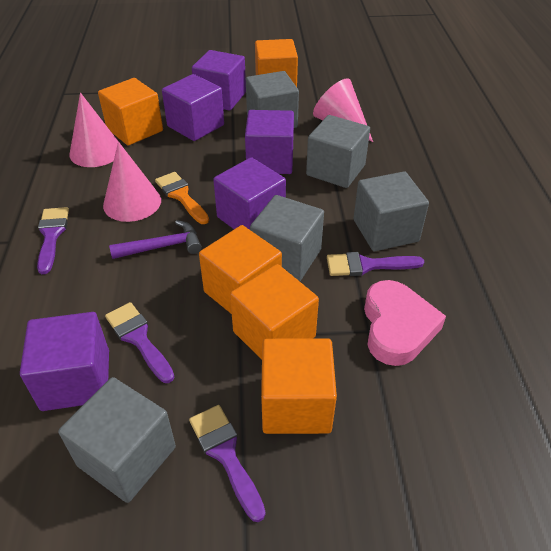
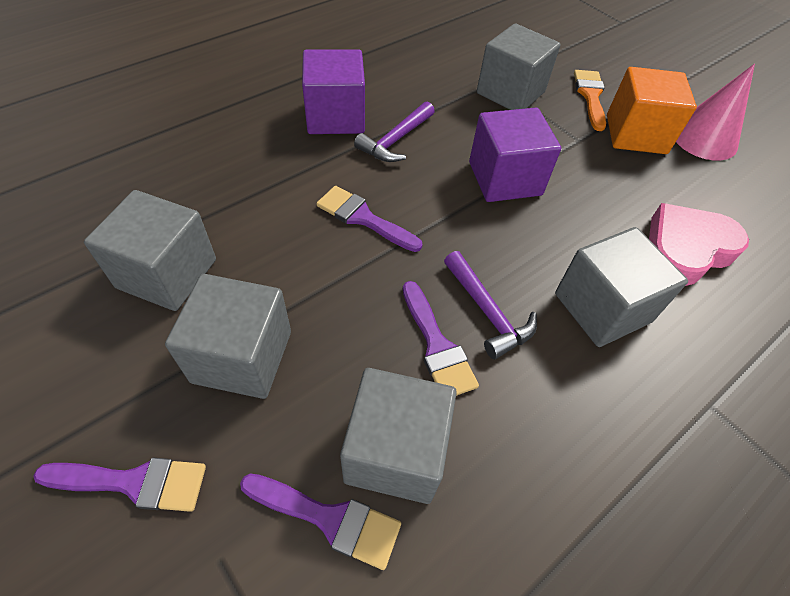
orange cube: [98,78,163,145] [199,225,282,314] [230,264,319,359] [255,39,298,87] [261,339,337,434] = 5 -> [607,67,697,154] = 1
pink cone: [70,93,119,167] [103,142,161,222] [313,78,373,142] = 3 -> [676,64,755,161] = 1
purple cube: [20,312,109,411] [162,74,224,141] [192,50,246,111] [213,157,286,230] [245,110,294,174] = 5 -> [302,49,365,134] [469,108,561,202] = 2
purple hammer: [109,220,202,259] = 1 -> [354,101,435,162] [444,251,537,359] = 2

